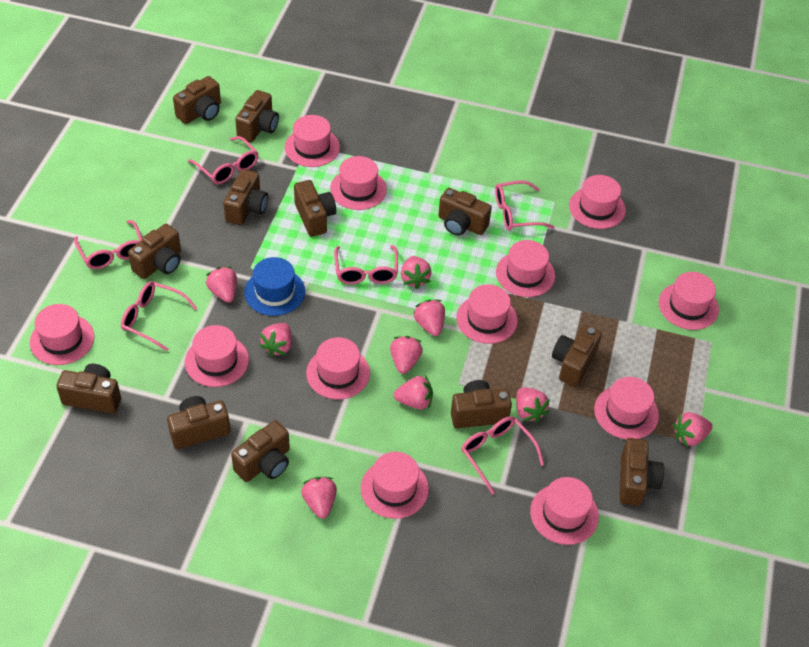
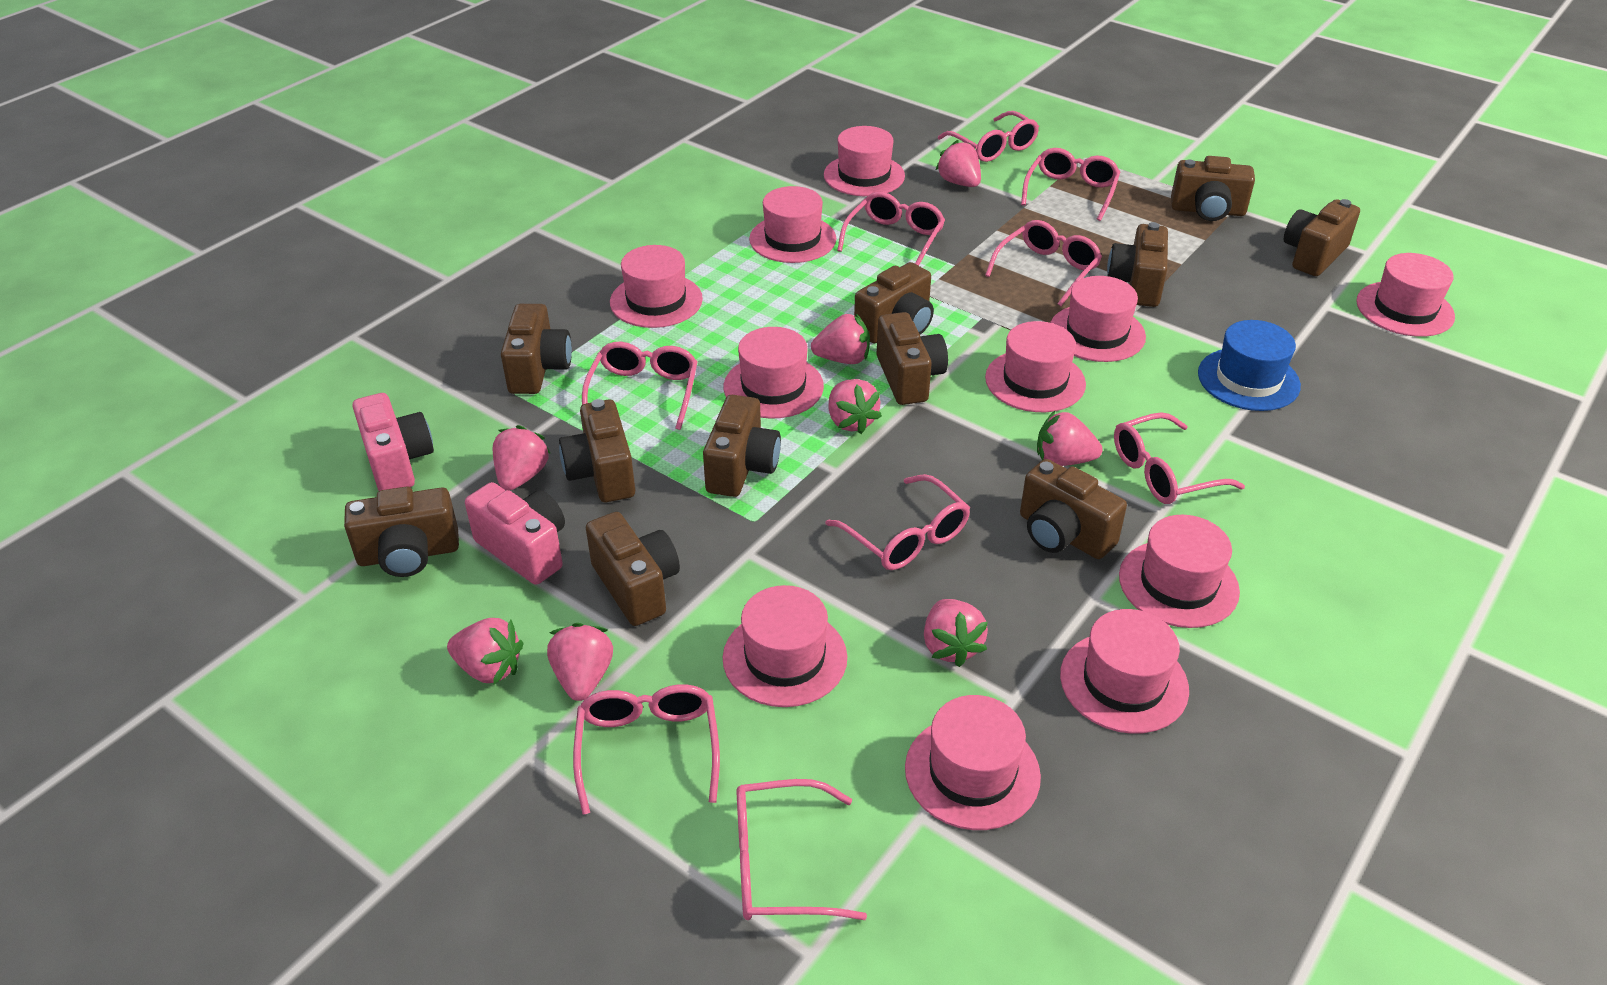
brown camera: [56,364,121,414] [128,224,181,279] [167,396,230,449] [173,76,221,124] [223,169,268,225] [231,420,290,482] [235,90,279,142] [294,180,336,237] [438,188,492,236] [451,380,512,428] [552,325,602,387] [619,438,664,506] = 12 -> [344,486,459,577] [501,304,572,394] [559,399,635,502] [586,512,680,626] [703,395,781,497] [854,262,934,343] [876,312,948,405] [1020,459,1127,559] [1107,222,1168,307] [1171,156,1255,221] [1283,199,1360,276] = 11
pink camera: none = 0 -> [352,393,434,491] [465,482,565,585] = 2
pink glasses: [74,220,142,269] [121,281,197,351] [188,136,258,184] [334,245,398,284] [461,416,544,495] [495,181,554,231] = 6 -> [573,684,720,815] [582,342,698,430] [736,779,867,920] [825,474,970,570] [837,192,945,266] [938,111,1039,162] [985,220,1102,306] [1021,148,1120,221] [1114,412,1245,504] = 9
pink hat: [30,304,94,365] [185,325,249,387] [285,115,340,167] [306,337,370,399] [330,156,387,210] [361,452,429,519] [456,284,518,344] [496,240,555,297] [530,477,599,545] [569,175,626,229] [594,377,659,440] [659,272,719,330] = 12 -> [610,245,703,328] [723,585,847,707] [724,327,824,419] [749,186,836,263] [824,126,905,196] [905,695,1041,830] [985,321,1086,412] [1050,276,1146,362] [1060,609,1189,734] [1119,515,1240,628] [1356,253,1455,337] = 11
pink strawberry: [206,266,237,303] [260,323,292,357] [301,477,337,518] [390,336,423,374] [394,375,433,410] [401,256,432,289] [414,299,445,336] [516,387,550,423] [673,412,713,447] = 9 -> [447,618,523,684] [493,425,551,491] [547,623,613,701] [811,314,870,364] [828,379,882,434] [924,599,988,667] [936,140,981,187] [1037,411,1103,466] = 8

